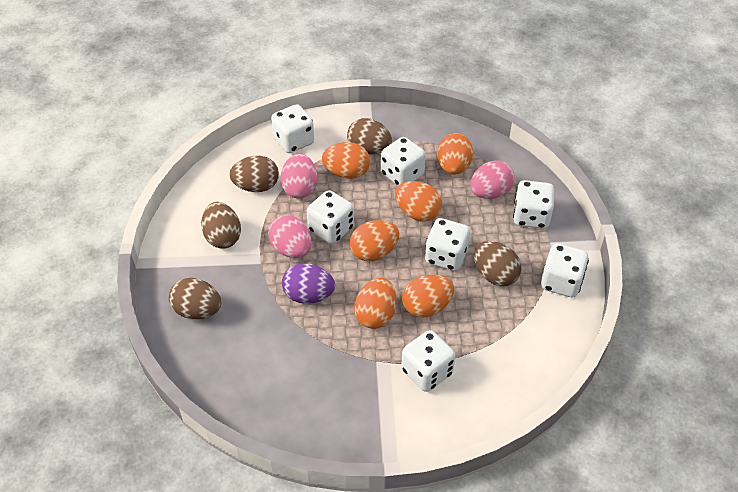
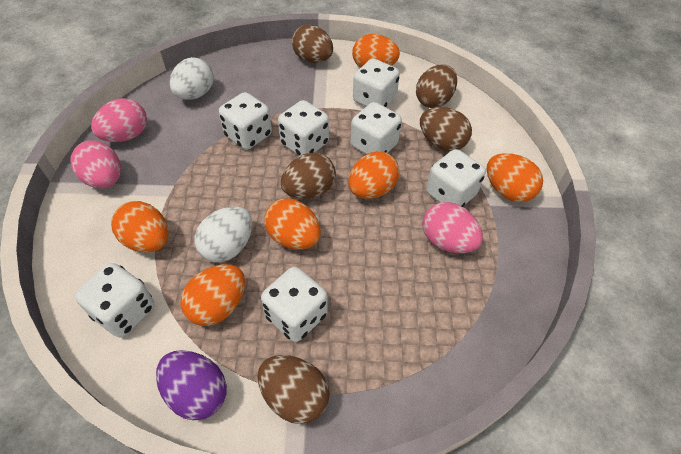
white egg: none = 0 -> [170,57,214,100] [194,206,252,262] = 2

